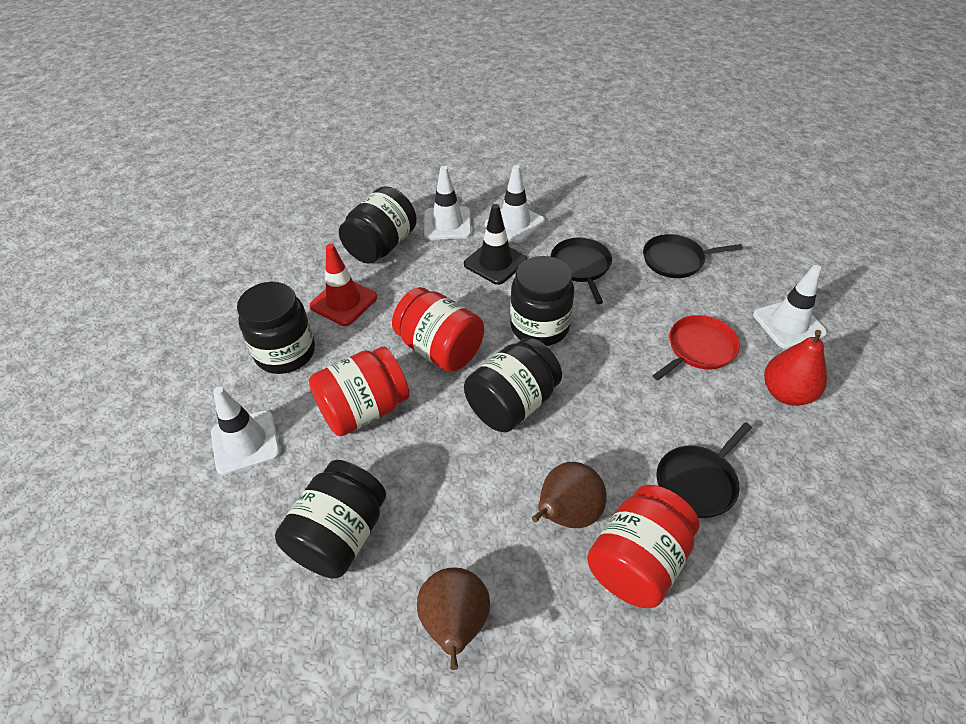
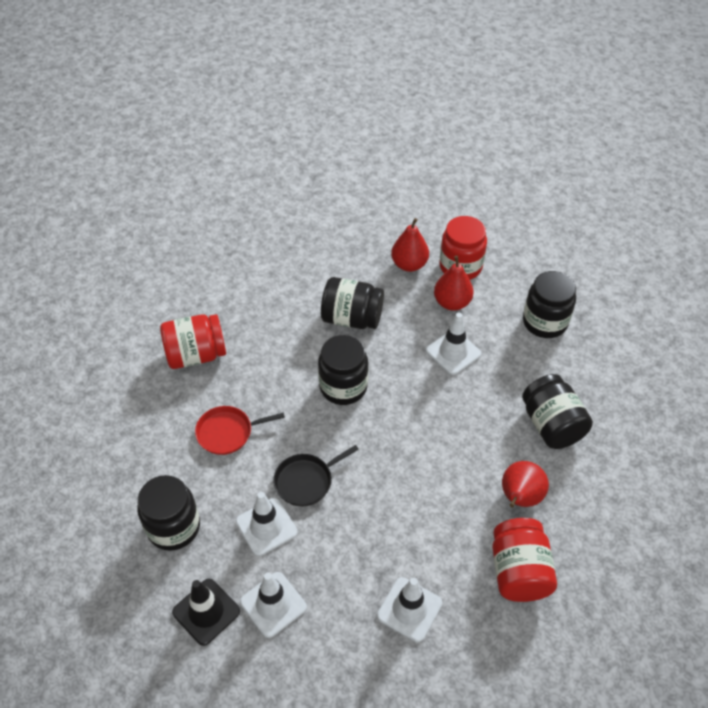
black pan: [551,238,612,304] [643,234,743,278] [656,422,752,518] = 3 -> [273,445,359,506] = 1
brown pear: [417,567,490,670] [532,462,607,528] = 2 -> none = 0
red pear: [764,330,827,406] = 1 -> [391,218,429,272] [434,256,474,311] [502,461,549,507] = 3
red traffic cone: [309,244,377,326] = 1 -> none = 0

